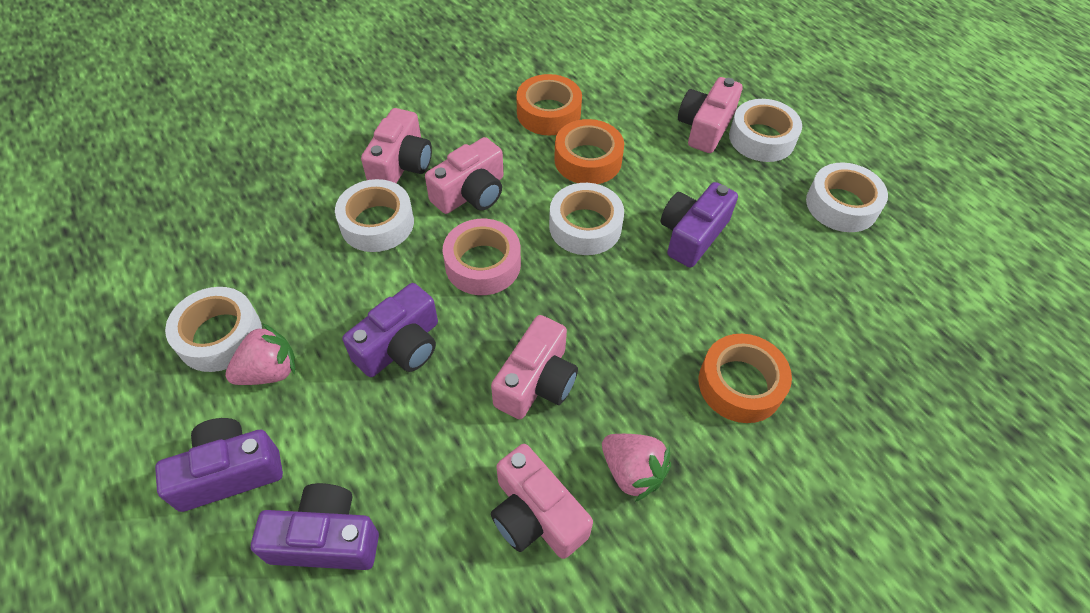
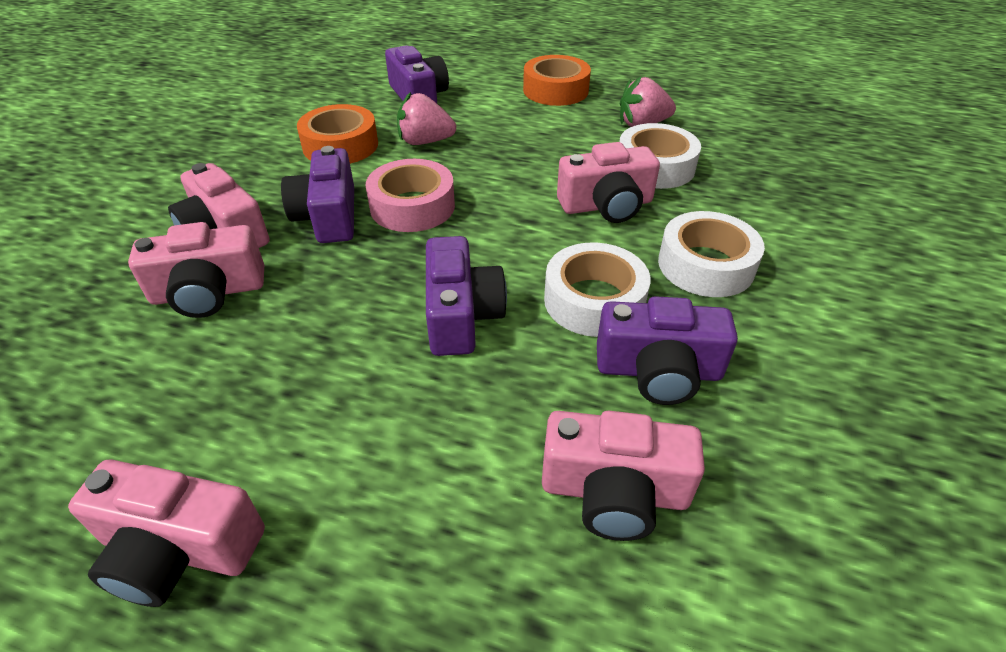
orange tape: [516,74,582,135] [554,119,624,184] [699,334,792,423] = 3 -> [297,104,378,164] [523,55,591,106] = 2
white tape: [165,287,262,372] [335,179,414,252] [549,183,624,255] [729,99,802,162] [806,163,888,232] = 5 -> [544,243,650,337] [619,123,701,189] [658,211,765,297] = 3

